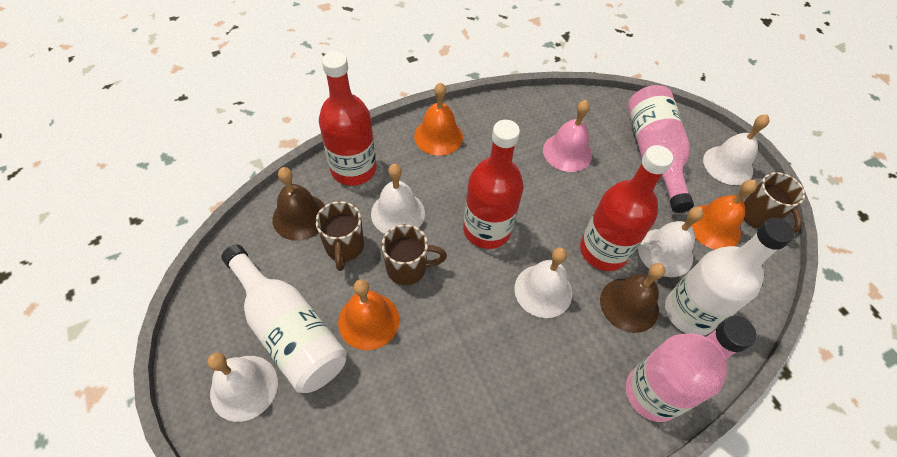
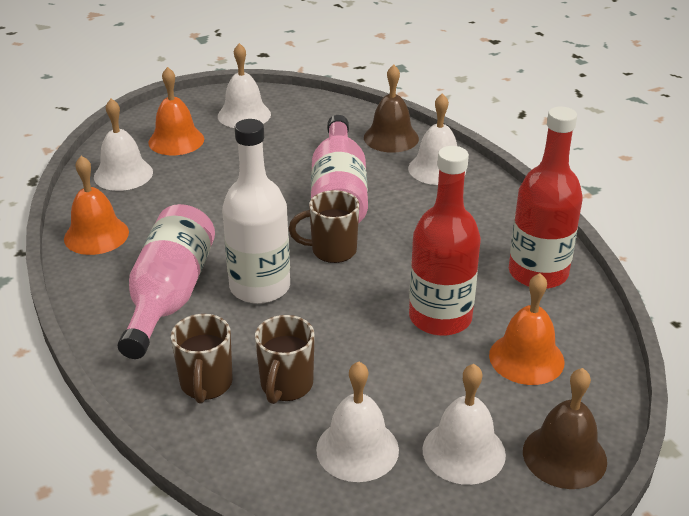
pink bell: [543,100,592,172] = 1 -> none = 0
red bottle: [319,51,377,186] [463,120,524,249] [580,145,673,271] = 3 -> [409,146,481,336] [509,107,583,289] = 2
white bottle: [221,245,347,393] [665,218,794,335] = 2 -> [222,119,290,304] = 1

